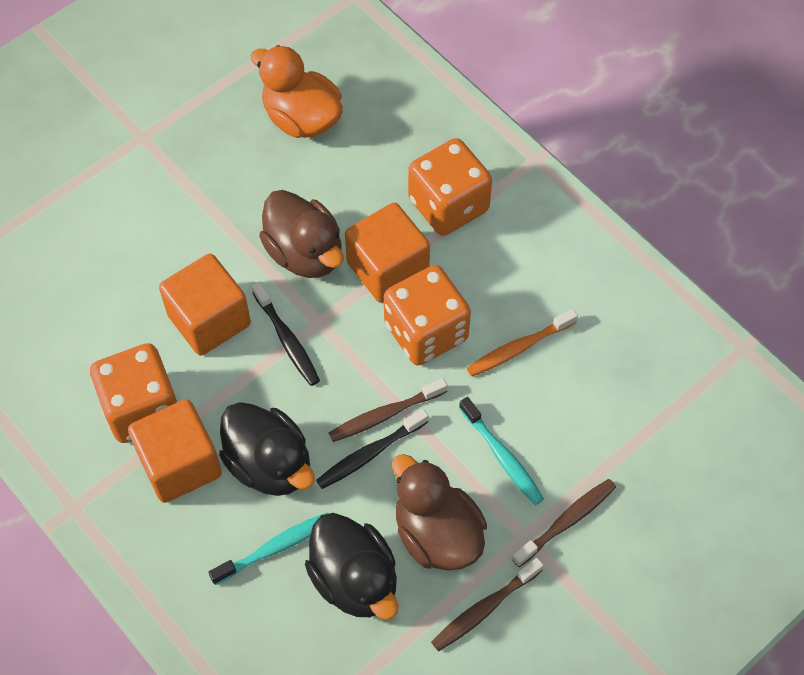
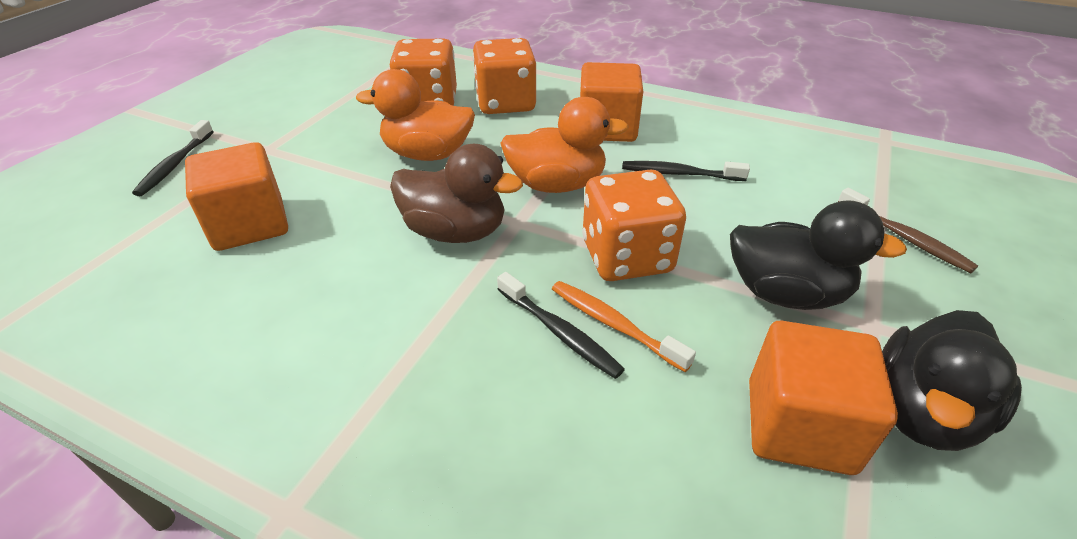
black toothbrush: [252,281,320,386] [316,409,428,489] = 2 -> [132,120,214,196] [497,272,625,379] [622,161,750,181] = 3
brown duck: [259,190,344,278] [392,454,487,571] = 2 -> [390,144,523,243] = 1
brown toothbrush: [329,378,448,442] [431,558,544,651] [512,479,616,567] = 3 -> [838,188,978,273] = 1
orange duck: [251,45,343,138] = 1 -> [356,69,475,161] [500,97,629,193] = 2
turquoise toothbrush: [208,512,329,585] [459,397,544,505] = 2 -> none = 0

